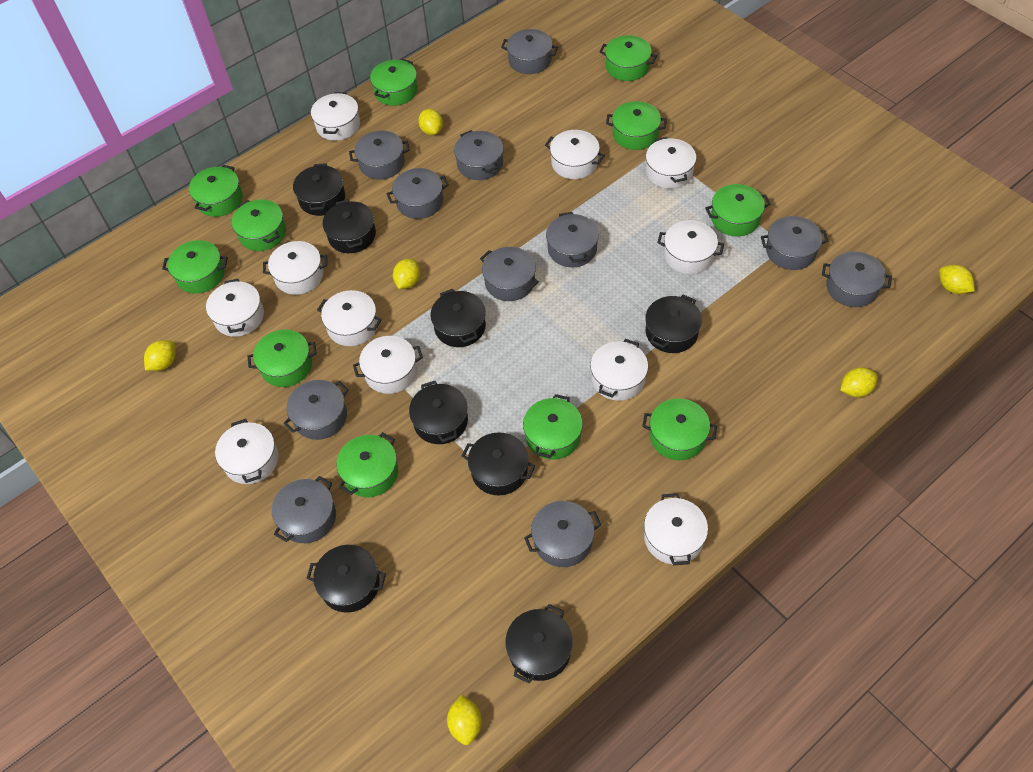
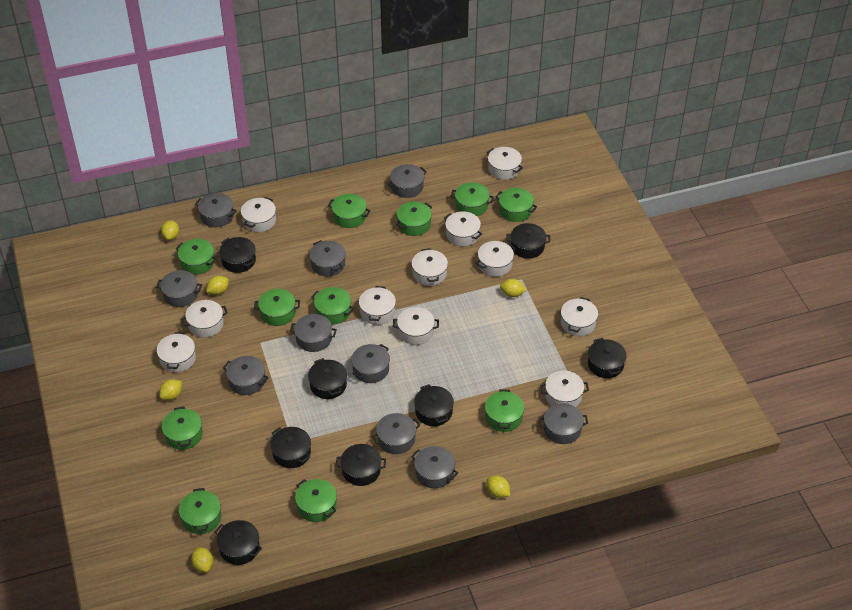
grey pot: [272,476,336,543] [284,380,348,440] [349,130,410,180] [387,168,449,219] [454,130,503,180] [480,247,539,301] [501,29,558,74] [524,501,601,567] [546,212,599,267] [761,216,828,270] [822,251,892,307] = 11 -> [156,270,202,307] [195,193,237,227] [223,356,269,395] [290,314,337,352] [309,240,346,277] [351,344,390,383] [372,413,420,454] [388,164,427,198] [411,446,458,488] [539,403,588,444] = 10

